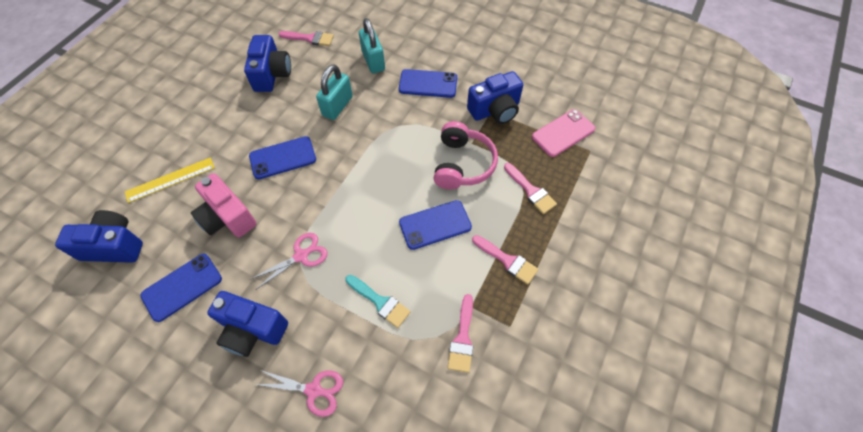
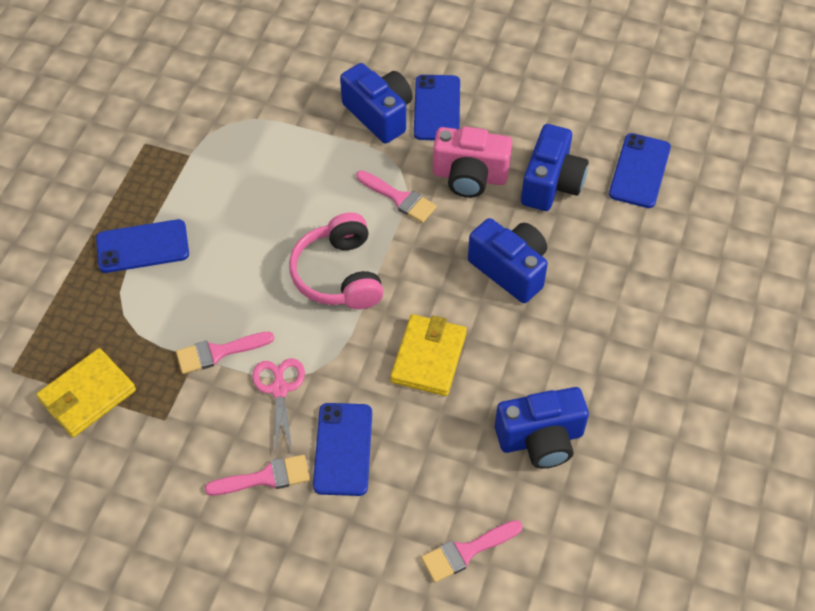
pink phone: [532,109,595,157] = 1 -> none = 0
pink scissors: [251,233,328,289] [255,370,343,417] = 2 -> [252,358,305,451] = 1
turquoise brush: [345,275,411,328] = 1 -> none = 0
turquoise padlock: [316,64,353,120] [359,18,385,73] = 2 -> none = 0
yellow ruler: [125,158,215,203] = 1 -> none = 0
yellow wallet: none = 0 -> [36,348,136,437] [390,314,467,396] = 2

